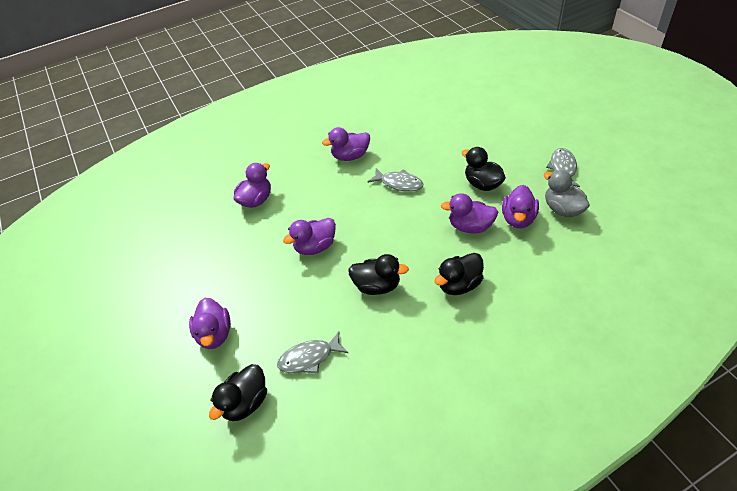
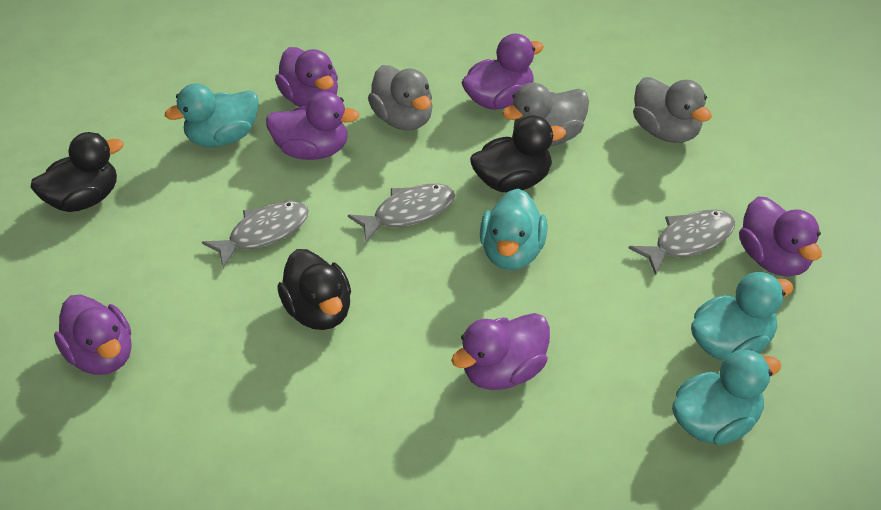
black duck: [209,364,267,421] [348,254,409,295] [434,253,484,295] [462,147,506,191] = 4 -> [31,132,124,212] [277,249,351,330] [470,115,566,192] = 3
grey duck: [544,170,590,217] = 1 -> [368,65,433,130] [502,83,589,146] [633,77,712,143] = 3
turquoise duck: none = 0 -> [165,84,259,147] [480,189,547,270] [672,350,781,445] [691,272,794,361] = 4

